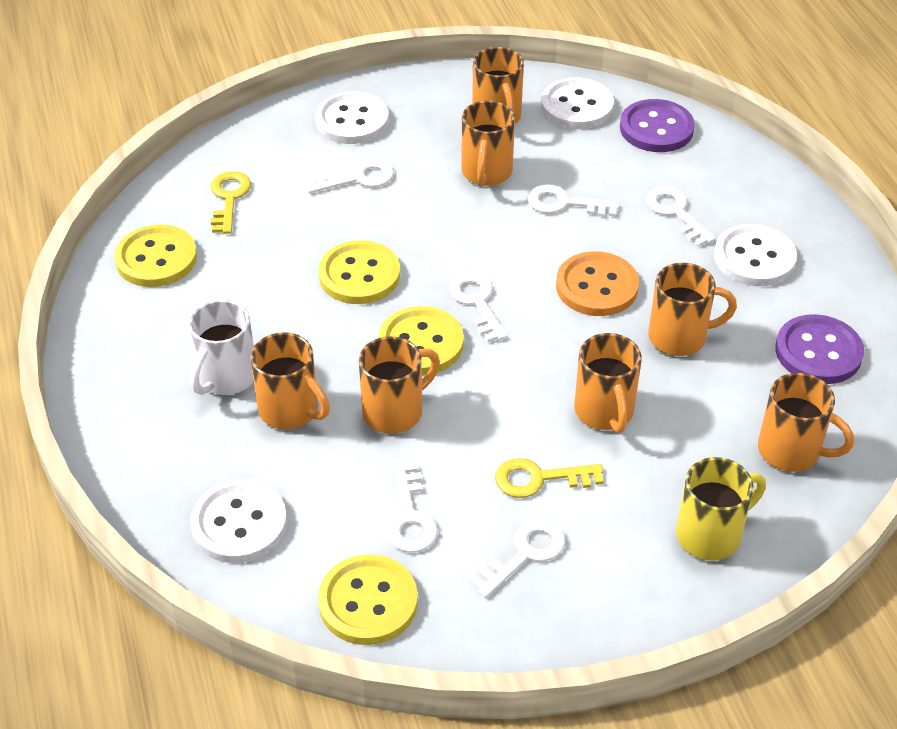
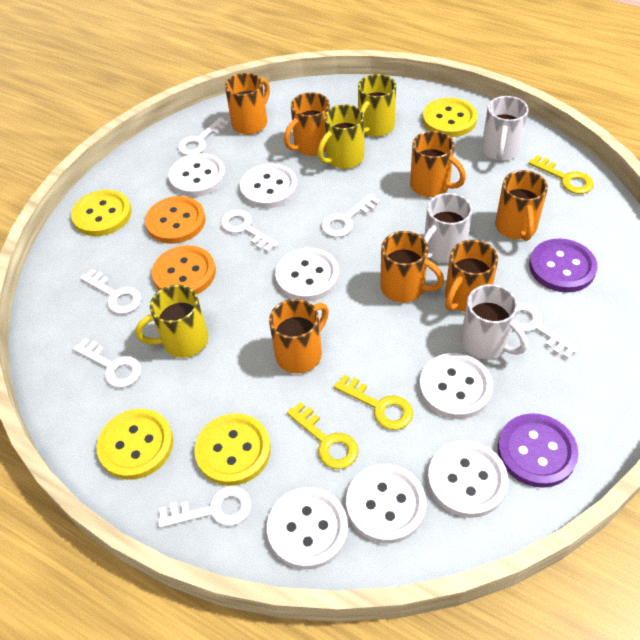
orange button: [556,251,639,316] = 1 -> [145,196,206,244] [152,245,216,294] = 2
white button: [190,479,287,563] [315,91,389,144] [541,77,614,129] [714,224,797,286] = 4 -> [168,153,226,197] [240,163,298,208] [267,487,348,569] [275,248,339,301] [346,464,427,544] [419,353,493,419] [428,441,508,518] = 7
white key: [305,159,394,193] [387,463,438,552] [449,273,507,343] [470,519,565,598] [528,185,620,217] [646,186,716,246] = 6 -> [73,338,141,388] [80,269,141,314] [158,486,251,528] [178,117,229,156] [221,210,279,252] [321,194,380,237] [515,303,579,359] = 7
white mug: [189,300,254,395] = 1 -> [424,193,473,263] [461,284,528,359] [482,96,529,161] = 3
yellow key: [210,171,251,234] [495,458,604,498] = 2 -> [287,402,358,469] [334,375,413,430] [528,155,594,194] = 3
yellow mug: [676,457,766,560] = 1 -> [135,285,208,358] [317,104,364,169] [358,74,396,137] = 3

